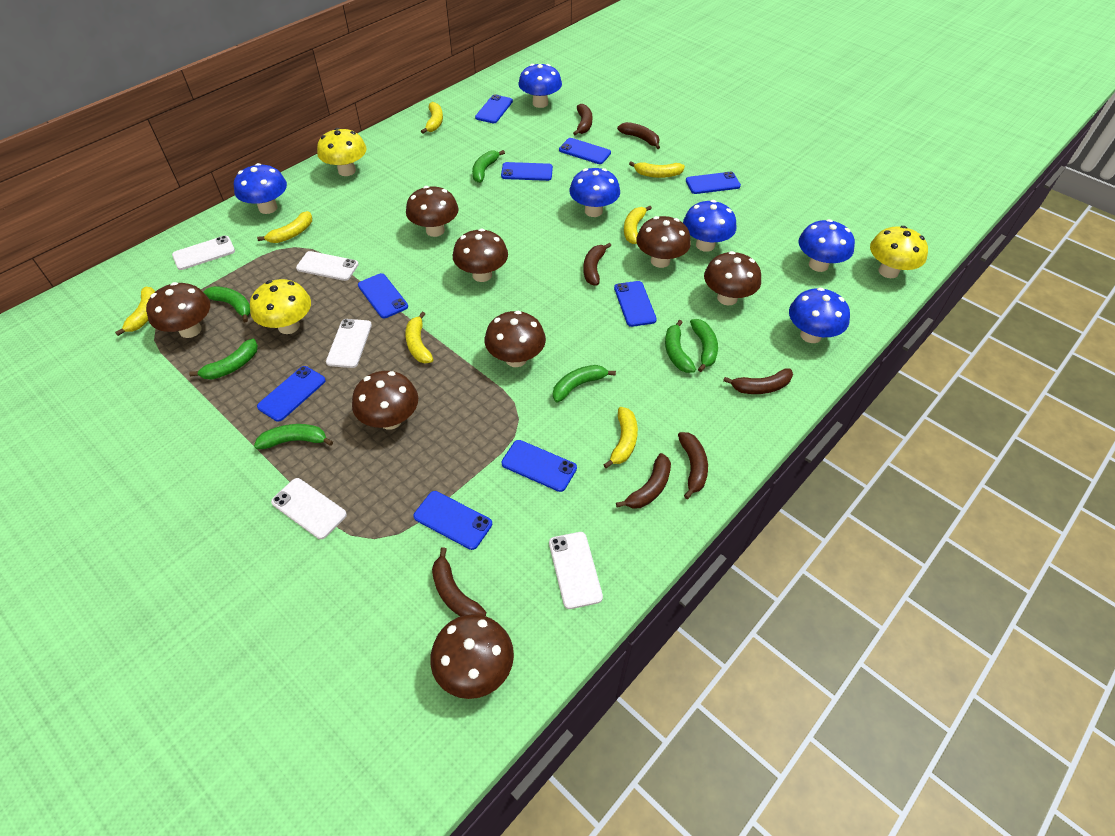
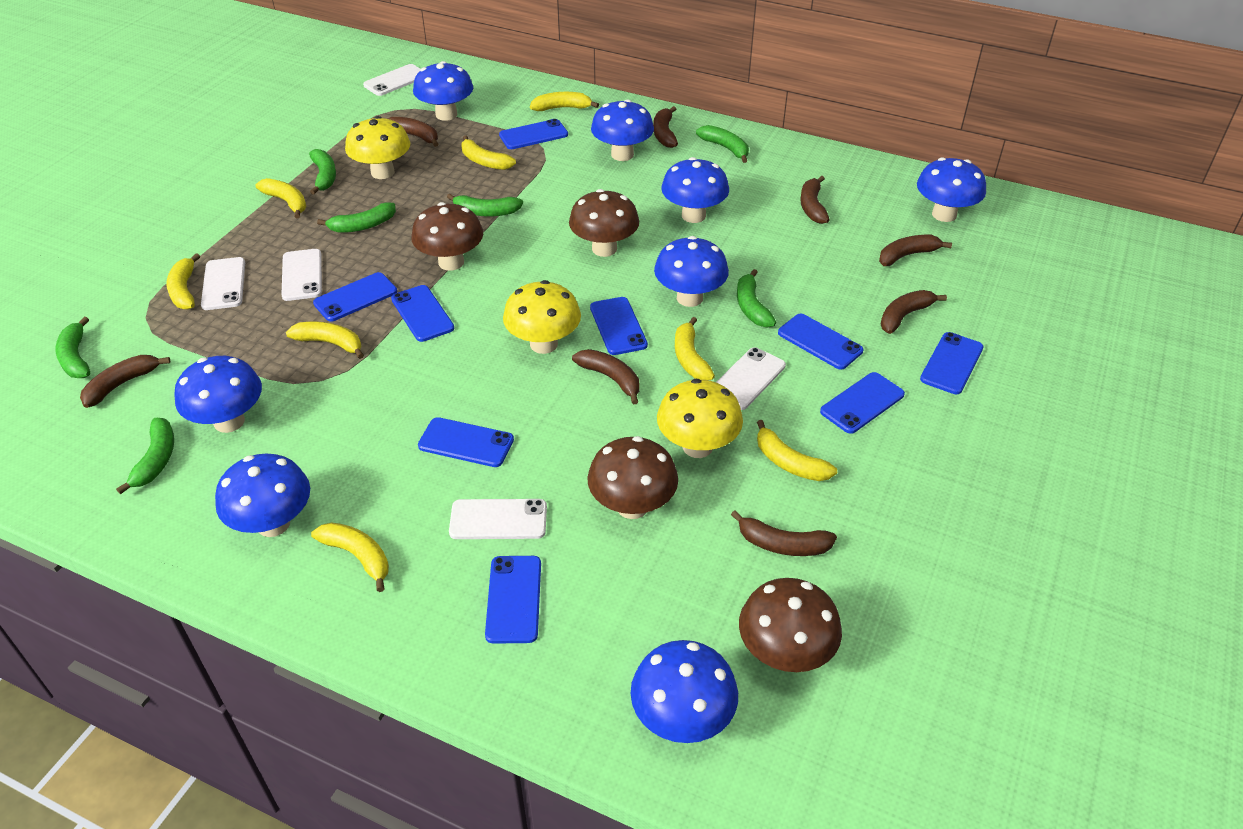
blue mushroom: [234,163,287,214] [518,64,562,108] [569,168,620,217] [683,200,737,252] [789,288,850,343] [798,219,855,272] = 6 -> [174,356,262,433] [215,454,310,537] [413,61,473,121] [591,99,654,161] [630,640,738,743] [654,236,729,307] [661,157,729,223] [917,157,986,222] = 8
brown banana: [432,547,486,616] [573,104,593,135] [583,243,611,286] [616,453,671,509] [617,122,660,149] [678,432,708,499] [723,368,793,394] = 7 -> [80,355,170,408] [387,117,438,147] [572,349,640,405] [653,106,678,148] [731,510,837,556] [800,176,830,224] [879,234,952,266] [881,290,947,334] = 8
brown mushroom: [146,282,210,338] [352,371,418,430] [406,186,459,237] [430,614,514,699] [453,229,508,282] [485,311,546,367] [636,216,691,268] [704,251,761,305] = 8 -> [411,202,483,271] [569,189,639,257] [587,436,678,519] [739,578,842,672] = 4
yellow banana: [115,287,155,336] [257,211,312,243] [405,312,434,363] [421,102,443,134] [603,407,638,468] [624,206,652,244] [629,162,685,178] = 7 -> [166,253,200,310] [255,178,306,219] [286,322,364,359] [311,522,389,592] [461,135,516,170] [530,92,599,111] [675,317,715,380] [757,420,837,481] = 8

